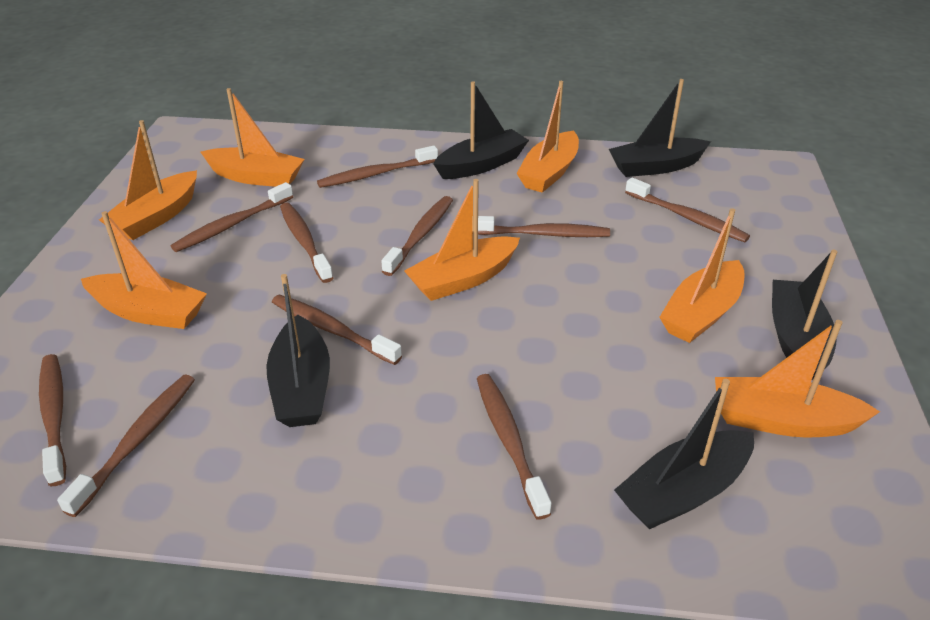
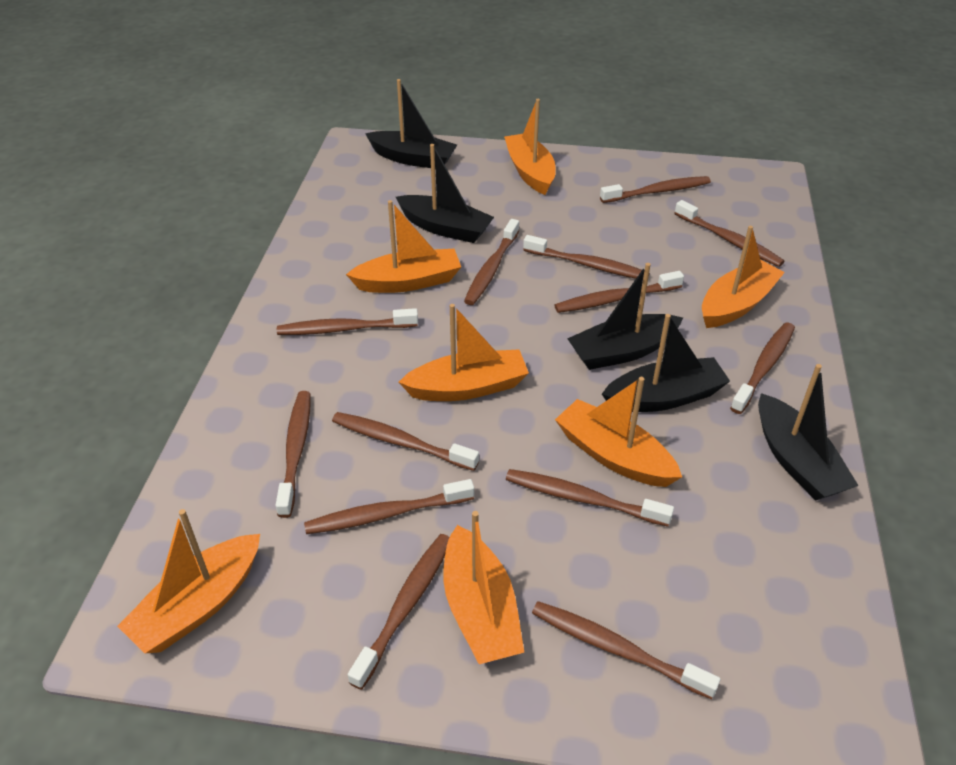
brown toothbrush: [39,354,66,486] [57,375,195,517] [171,182,293,252] [272,295,402,365] [280,202,333,283] [317,146,438,188] [381,196,453,276] [477,374,552,520] [478,216,610,237] [625,177,750,242] = 10 -> [275,391,310,518] [277,308,418,335] [304,479,474,534] [332,412,479,471] [348,534,450,690] [464,219,519,305] [506,469,674,527] [523,235,650,279] [532,601,720,699] [555,271,684,313] [600,176,711,203] [674,200,785,267] [730,322,795,414] = 13

